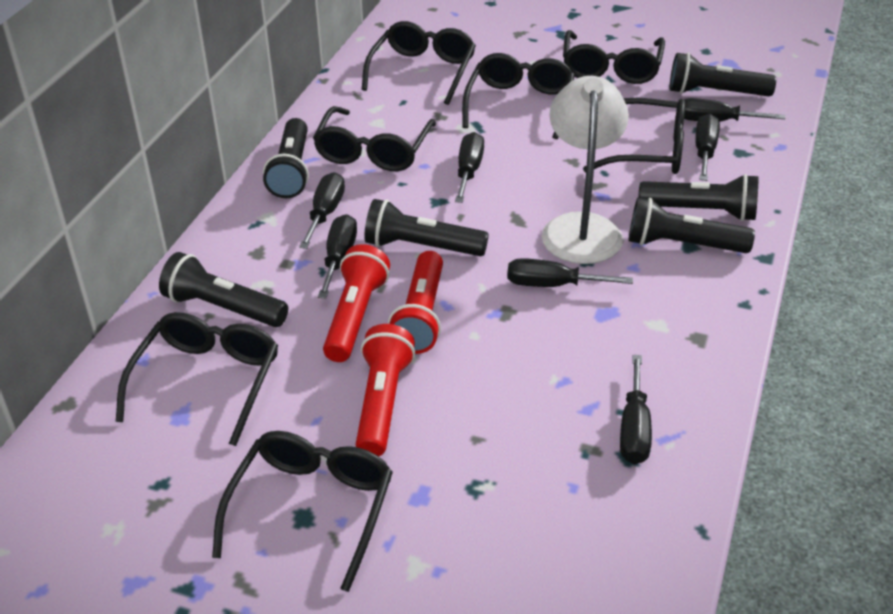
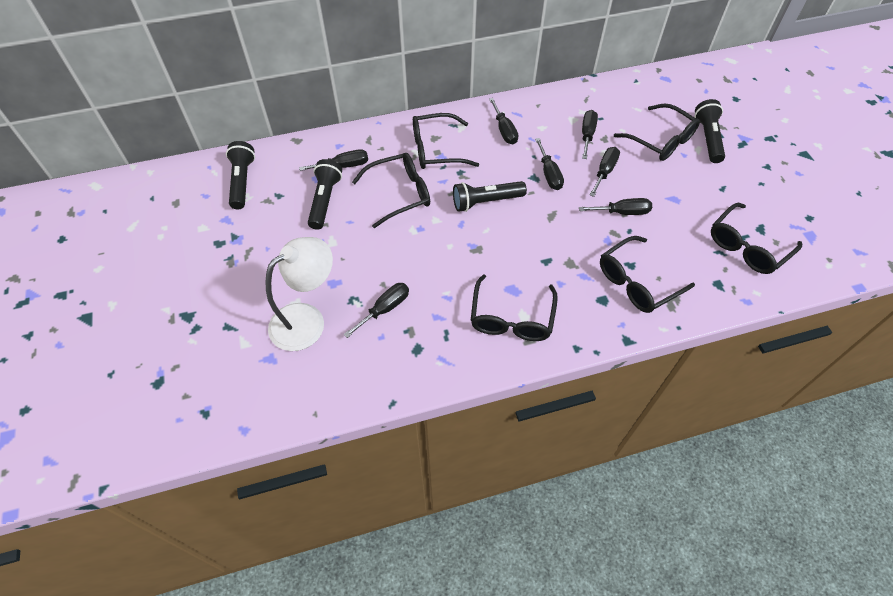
black flashlight: [159,252,288,327] [263,118,309,198] [364,199,489,256] [629,197,755,253] [638,174,758,221] [670,53,776,96] = 6 -> [226,141,255,209] [308,159,342,230] [453,181,527,212] [695,99,725,163] = 4
black glasses: [116,312,278,446] [212,431,393,592] [313,106,436,171] [362,21,476,105] [462,53,575,139] [563,30,665,84] [583,98,685,174] = 7 -> [352,153,430,228] [413,113,479,169] [471,274,558,341] [600,236,695,313] [614,103,700,161] [711,203,802,274] = 6
red flashlight: [323,244,390,362] [356,324,415,456] [388,251,443,354] = 3 -> none = 0

